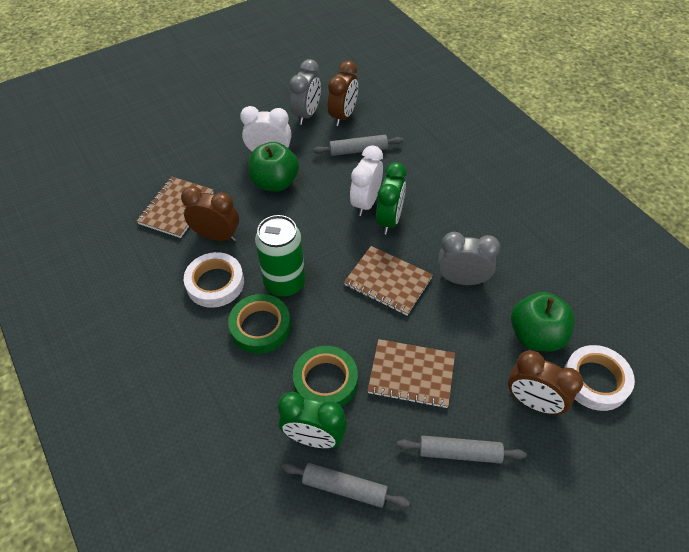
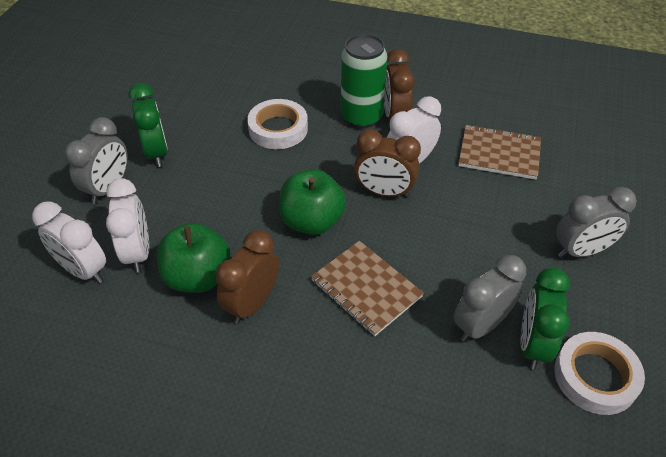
brown notebook: [137,177,214,238] [344,246,433,316] [368,339,455,408] = 3 -> [311,241,424,336] [458,125,541,180] = 2
green tape: [228,294,291,354] [293,346,358,407] = 2 -> none = 0
grey clock: [289,59,321,125] [438,232,500,285] = 2 -> [65,117,128,204] [453,255,526,342] [556,187,637,258] = 3
grey rolling pin: [282,463,410,508] [313,135,403,156] [397,435,527,464] = 3 -> none = 0
white clock: [240,106,292,153] [350,145,383,216] = 2 -> [32,201,106,283] [106,178,149,273] [387,96,441,164] = 3

